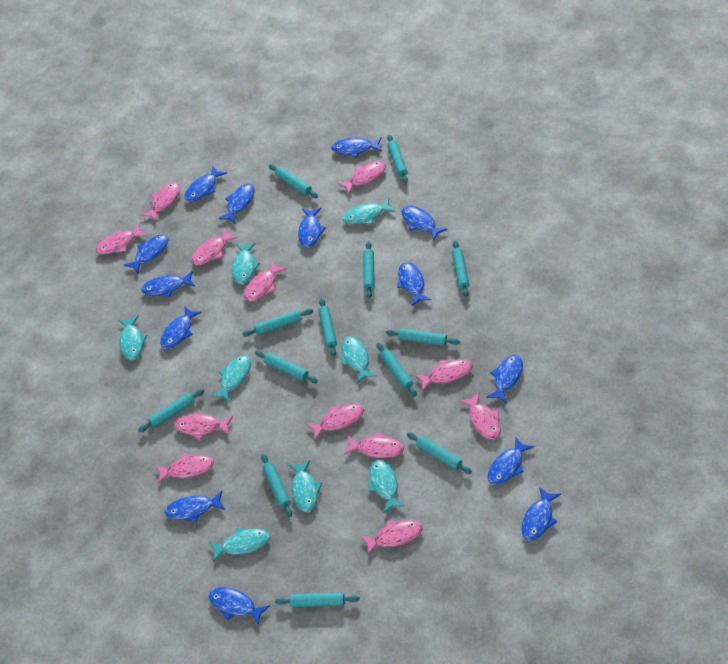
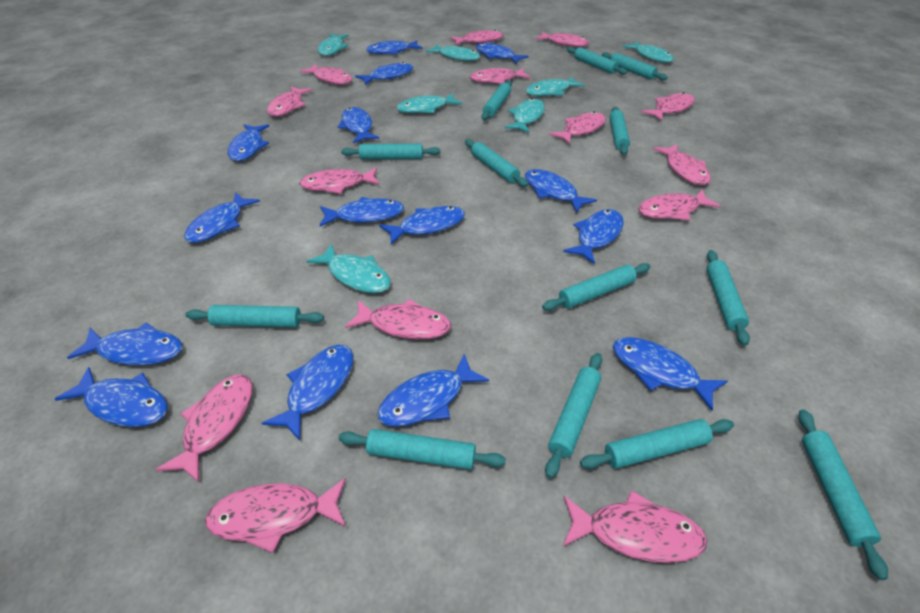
blue fish: [124,235,168,274] [141,271,195,297] [160,306,202,349] [165,491,225,523] [185,166,227,202] [209,587,270,626] [218,184,254,224] [298,208,326,248] [331,137,382,158] [397,262,431,306] [402,206,448,241] [486,355,523,404] [488,437,534,485] [522,487,561,541] = 14 -> [55,367,168,427] [67,323,183,365] [184,192,260,243] [228,124,269,161] [262,345,353,440] [320,197,404,226] [338,107,379,143] [355,62,414,85] [366,40,422,54] [377,354,489,427] [379,206,465,244] [476,43,528,64] [525,169,597,213] [563,209,624,264] [613,337,728,410] = 15
pink fish: [96,223,147,255] [141,182,180,221] [155,453,214,484] [174,414,233,440] [191,228,238,265] [244,261,287,302] [306,404,364,440] [338,161,386,194] [344,432,404,458] [360,520,423,556] [415,359,473,391] [460,393,501,440] = 12 -> [155,375,252,482] [205,478,346,553] [267,86,312,117] [299,167,380,194] [300,64,352,85] [345,299,451,339] [450,30,504,45] [470,68,531,84] [535,31,589,47] [549,112,606,144] [563,491,707,563] [638,190,720,220] [641,92,695,121] [653,144,711,185] = 14
turquoise fish: [118,316,147,360] [209,528,270,562] [211,355,251,402] [232,243,260,284] [288,460,322,512] [341,337,377,383] [342,198,396,224] [368,460,405,513] = 8 -> [307,243,391,293] [318,34,349,56] [397,93,462,113] [426,44,480,61] [505,98,545,133] [526,76,585,96] [623,41,674,63] = 7

